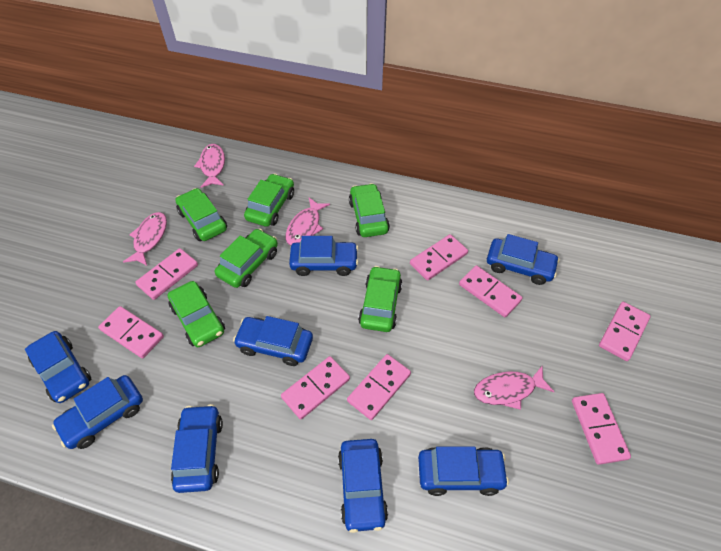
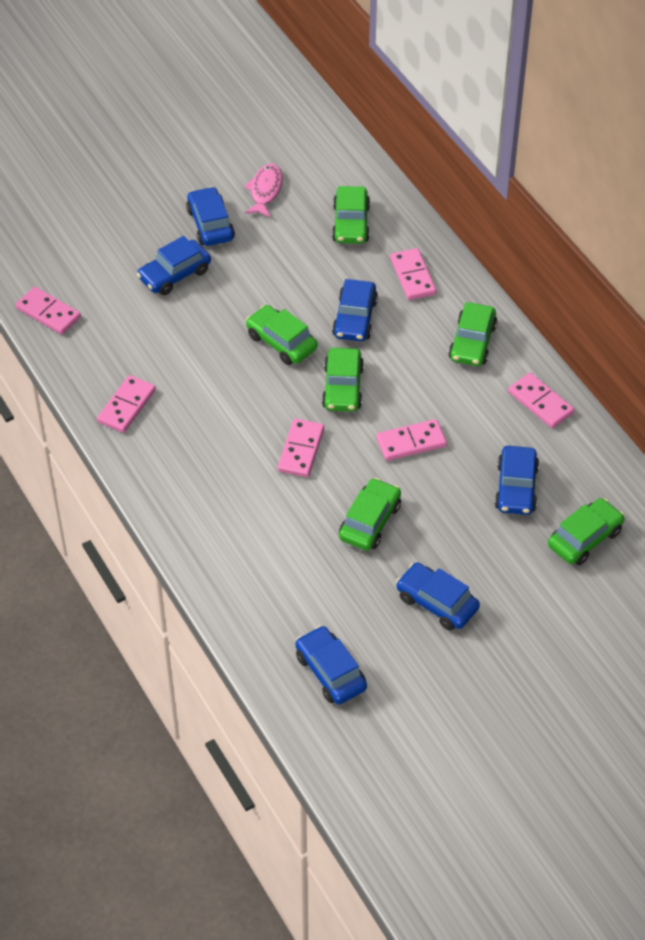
blue car: [25,331,91,403] [52,375,143,449] [171,404,223,493] [233,316,313,366] [289,236,358,276] [338,439,388,533] [418,447,509,496] [487,234,560,285] = 8 -> [137,236,211,295] [186,186,235,246] [295,626,367,704] [332,279,378,341] [396,562,480,631] [495,446,539,515] = 6
pink domino: [98,306,164,358] [135,248,198,300] [281,356,350,419] [347,354,411,420] [410,234,468,281] [459,265,523,317] [572,393,631,465] [599,302,650,361] = 8 -> [16,287,81,335] [97,375,156,433] [278,419,324,477] [376,419,447,461] [390,248,436,300] [508,373,574,428] = 6
pink fish: [123,212,167,266] [194,144,225,188] [286,198,330,246] [474,366,555,410] = 4 -> [244,164,283,217] = 1

